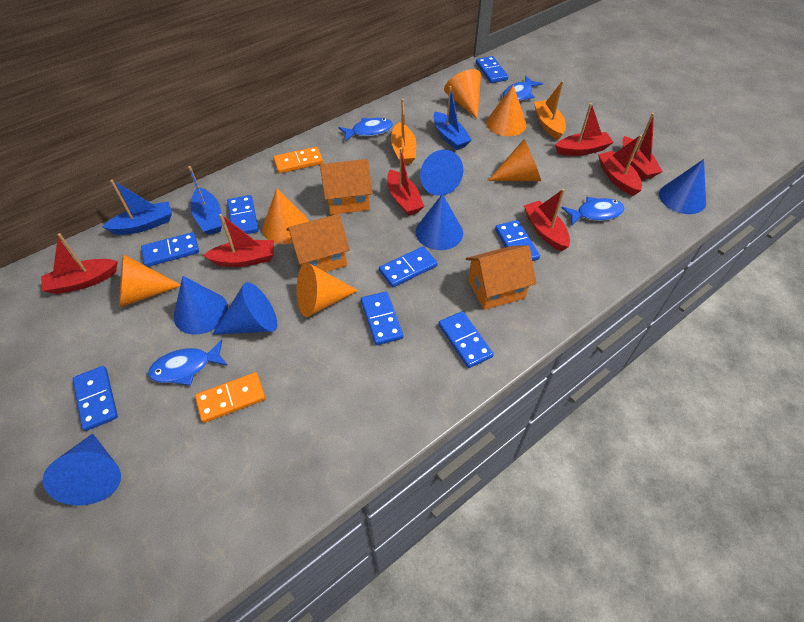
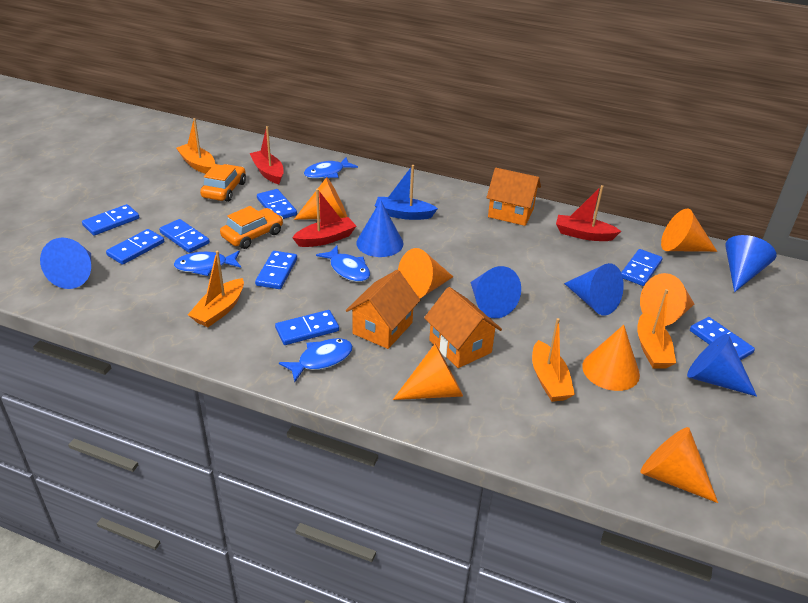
blue boat: [102,180,172,235] [188,166,222,235] [433,86,472,150] = 3 -> [375,165,438,220] = 1
orange boat: [391,99,416,164] [534,81,566,140] = 2 -> [176,118,215,174] [188,251,244,327] [532,318,575,402] [637,289,676,369] = 4
orange car: none = 0 -> [200,164,246,202] [220,206,283,249] = 2
orange cone: [119,254,181,308] [262,188,309,244] [296,263,358,317] [444,69,481,119] [486,85,527,136] [488,139,541,181] = 6 -> [294,177,347,220] [393,344,463,400] [398,248,453,299] [582,325,640,391] [640,273,694,326] [640,427,718,503] [661,209,717,252] = 7
orange domino: [195,372,266,423] [273,147,323,173] = 2 -> none = 0
red boat: [41,233,118,294] [203,214,274,267] [387,147,424,216] [524,189,570,251] [555,103,614,156] [598,135,642,196] [622,113,663,179] = 7 -> [250,126,284,184] [292,189,356,247] [556,185,621,241] = 3

